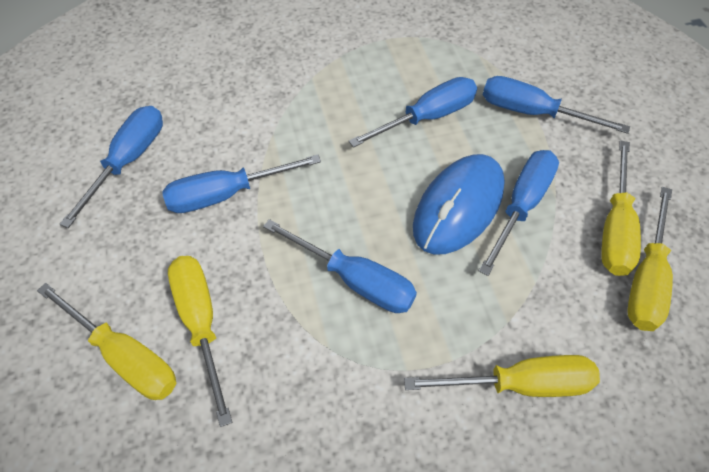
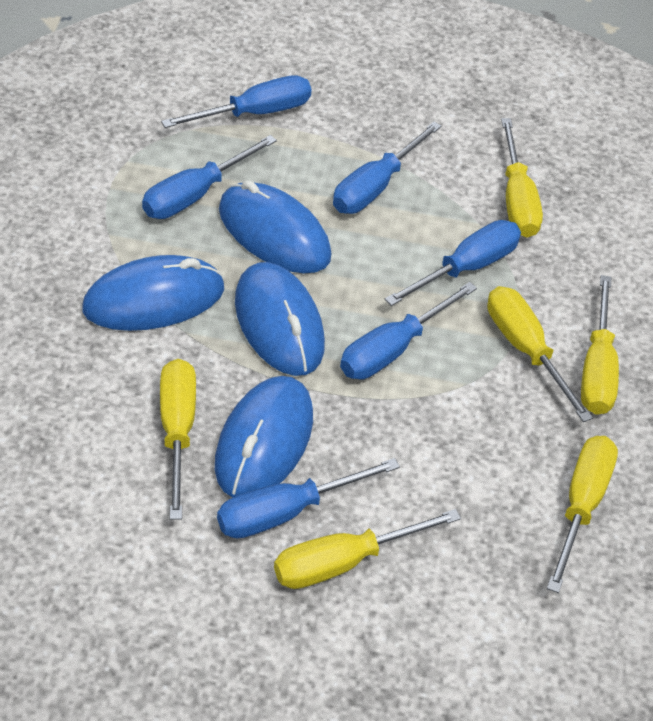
blue mouse: [413,154,505,255] = 1 -> [82,255,224,331] [215,376,313,498] [219,180,331,273] [235,262,325,376] = 4
yellow screwdriver: [37,283,177,400] [168,256,232,427] [404,355,600,397] [601,140,641,276] [627,187,673,331] = 5 -> [160,359,196,520] [274,509,461,589] [487,286,593,422] [501,118,543,238] [547,436,618,593] [581,275,619,415] = 6

